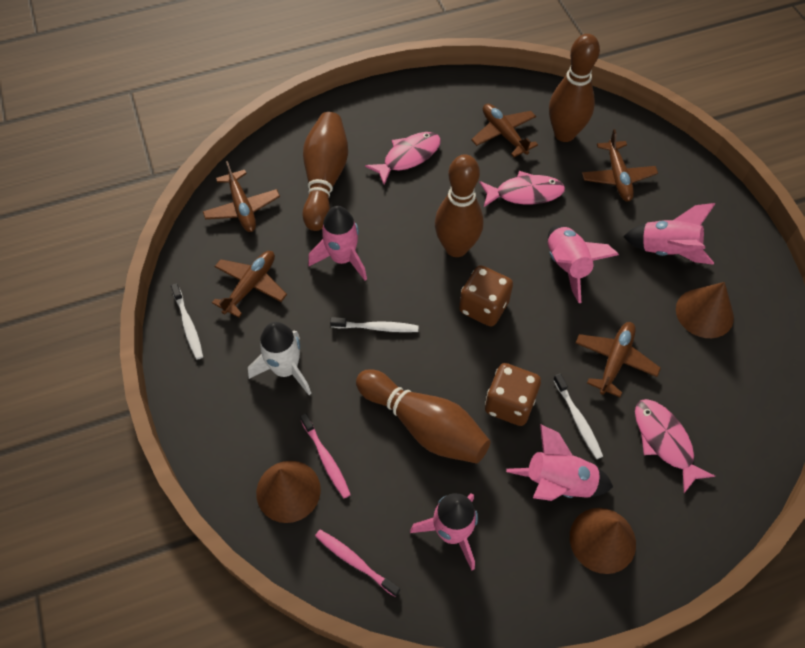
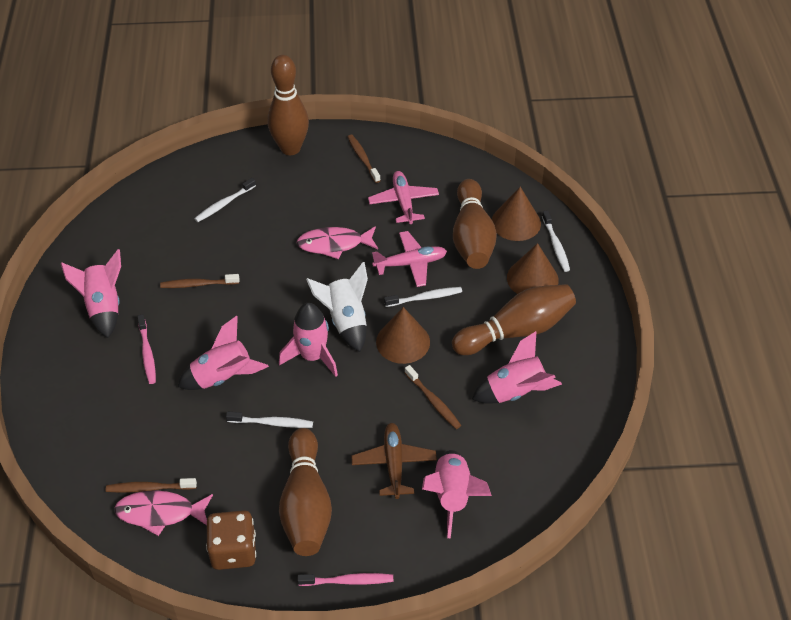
brown dice: [459,265,513,326] [485,363,541,426] = 2 -> [206,510,256,570] = 1
brown plane: [203,161,280,232] [212,251,287,318] [471,104,538,157] [576,322,661,397] [582,129,658,201] = 5 -> [351,423,437,499] = 1
brown toothbrush: none = 0 -> [106,478,197,493] [160,274,240,288] [348,135,381,183] [405,365,461,429] = 4
pink fish: [365,132,441,185] [479,171,565,207] [635,399,715,493] = 3 -> [114,490,213,536] [296,226,378,259] = 2
pink plane: none = 0 -> [368,171,439,224] [372,231,447,287] = 2
white toothbrush: [171,283,203,360] [330,317,419,332] [553,373,603,459] = 3 -> [194,178,256,222] [226,412,313,428] [384,287,462,307] [542,210,570,272] = 4

